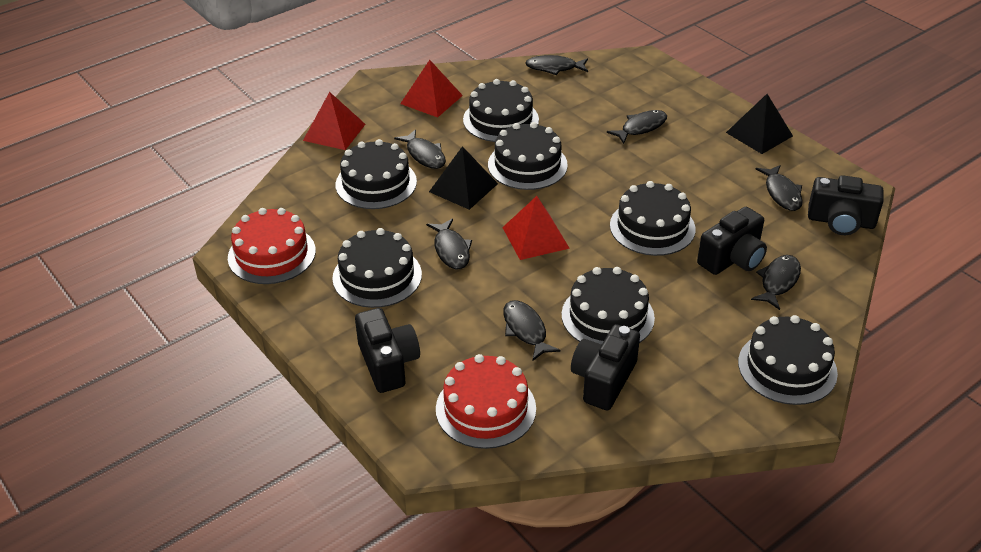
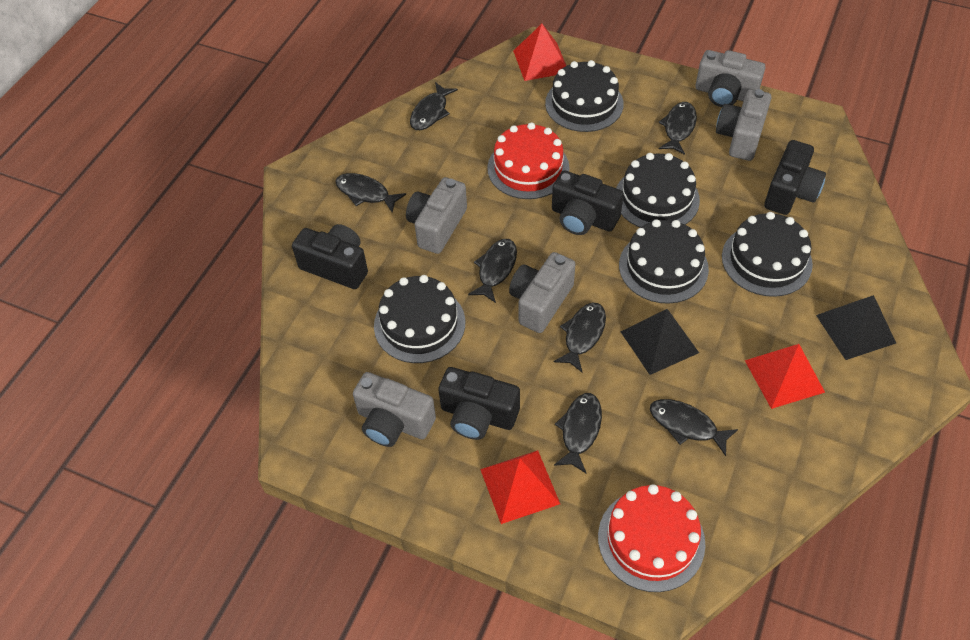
black cake: [332,228,422,308] [335,139,417,209] [463,79,539,142] [488,122,568,190] [561,267,655,345] [610,181,696,256] [738,315,838,405] = 7 -> [374,275,465,363] [545,60,624,132] [616,153,700,228] [619,219,709,304] [722,212,813,297] = 5
grey camera: none = 0 -> [353,372,436,447] [406,177,467,254] [509,252,575,333] [695,50,765,107] [716,89,771,161] = 5

